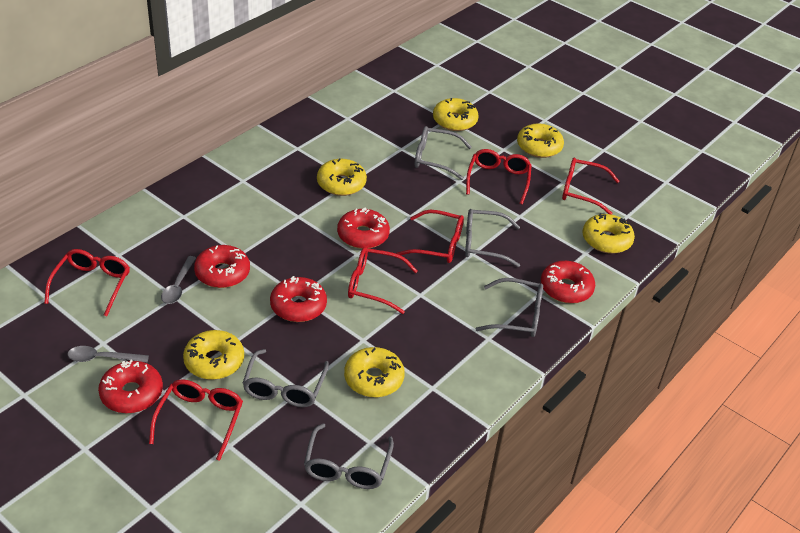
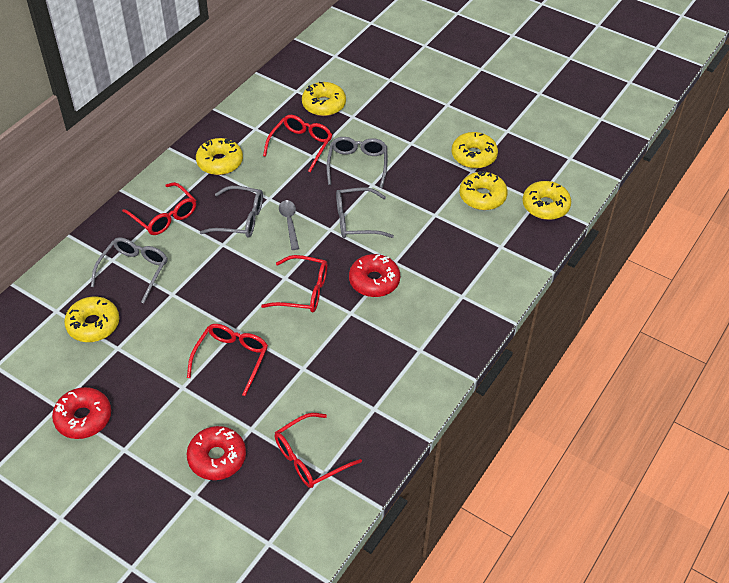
grey glasses: [243,349,329,407] [304,424,394,489] [415,126,472,180] [465,209,520,267] [476,278,543,337] = 5 -> [91,238,167,303] [200,186,263,238] [327,137,387,188] [336,187,394,238] = 4
grey spoon: [67,346,149,362] [161,256,196,304] = 2 -> [279,200,299,250] = 1
red donut: [98,360,163,413] [194,245,250,288] [270,276,327,322] [337,207,390,249] [541,261,595,303] = 5 -> [52,387,111,439] [187,426,246,480] [349,254,400,297] = 3
red glasses: [44,249,130,317] [149,379,243,461] [348,247,418,314] [396,210,464,263] [466,149,532,204] [562,158,620,215] = 6 -> [122,182,196,235] [187,324,268,396] [261,255,327,313] [263,115,332,173] [274,413,362,488] = 5

